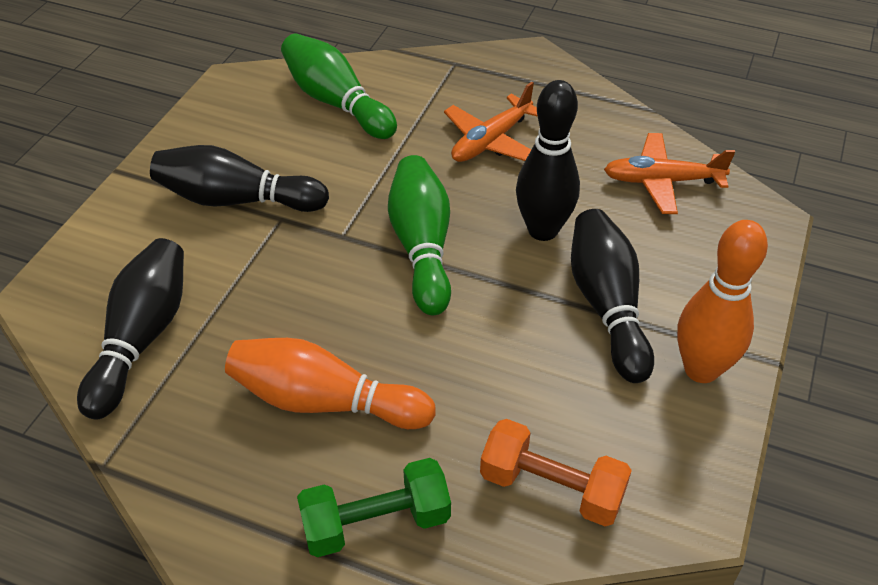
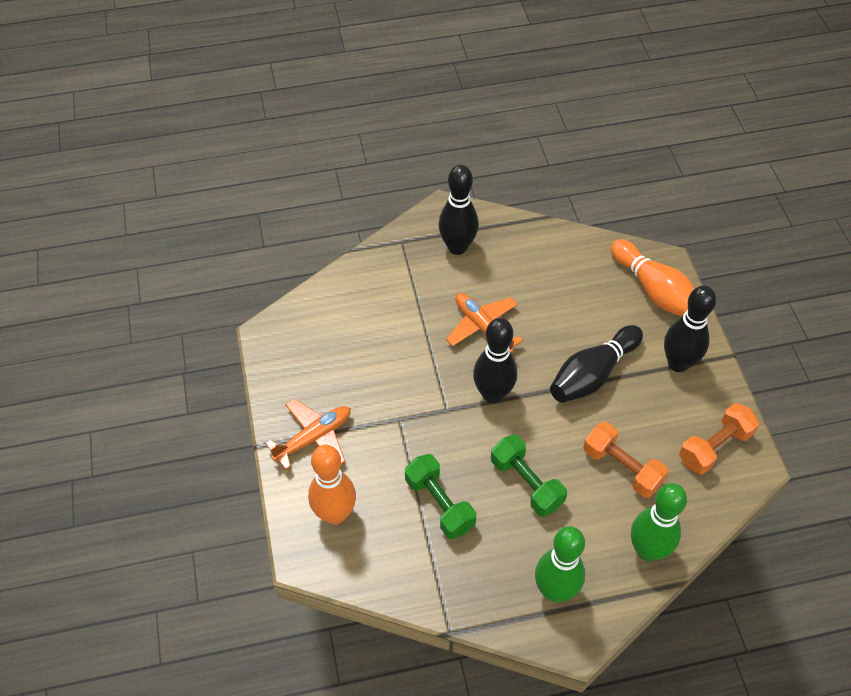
green dumbbell: [297,458,451,557] = 1 -> [405,454,476,539] [491,434,567,517] = 2
orange dumbbell: [480,419,632,526] = 1 -> [583,422,669,498] [679,403,759,475] = 2

